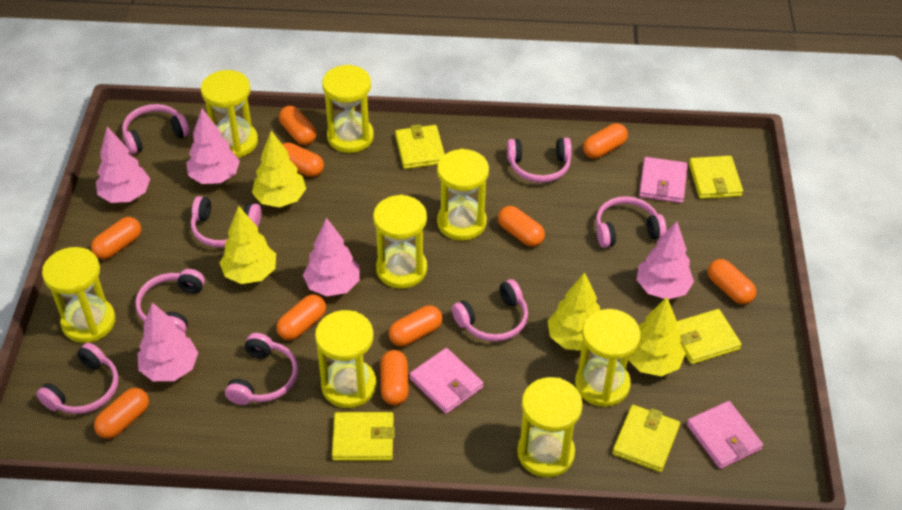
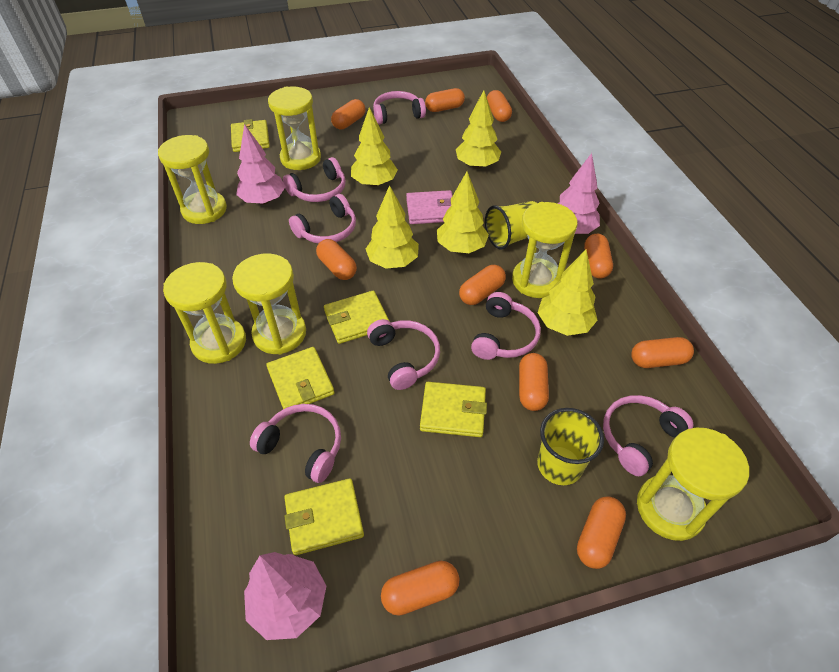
pink headphones: [36,343,119,414] [122,104,190,154] [135,269,205,333] [191,196,261,248] [225,333,298,405] [452,279,528,342] [507,137,572,183] [596,196,667,248] = 8 -> [250,404,341,483] [283,157,346,202] [289,194,356,244] [367,319,440,390] [373,91,426,125] [471,292,541,360] [603,395,693,476] = 7
pink tree: [96,127,150,203] [138,303,198,381] [186,109,240,184] [303,218,360,296] [637,221,694,299] = 5 -> [236,124,286,205] [244,552,326,640] [557,153,600,234] = 3
pink wallet: [409,348,483,414] [639,157,688,203] [687,401,763,469] = 3 -> [406,190,453,224] = 1
yellow cup: none = 0 -> [485,201,536,249] [537,408,604,485] = 2
yellow hourglass: [42,247,116,343] [201,70,258,158] [315,310,376,408] [322,65,374,153] [373,195,427,289] [437,149,489,241] [517,377,583,478] [575,309,640,407] = 8 -> [158,135,227,224] [163,262,246,364] [232,253,306,354] [268,87,321,170] [512,202,577,298] [637,428,749,541] = 6
yellow tree: [219,206,276,284] [252,131,306,207] [548,272,600,351] [628,297,686,376] = 4 -> [351,107,398,187] [366,185,419,269] [437,172,489,253] [456,90,501,169] [538,250,597,336] = 5

